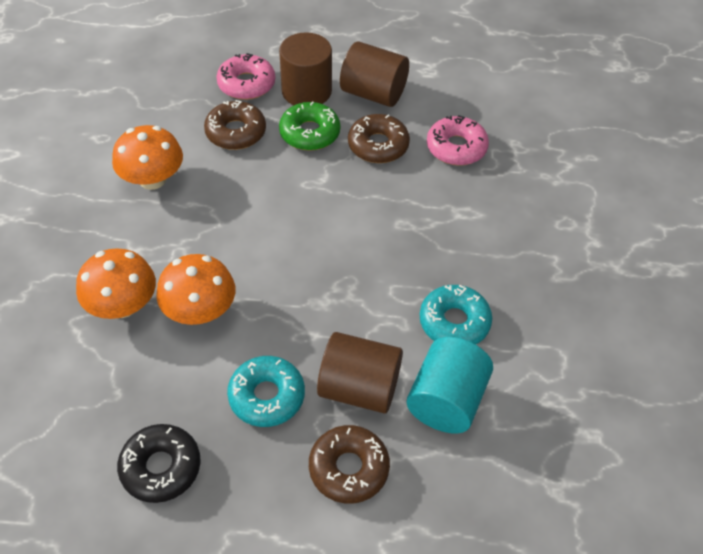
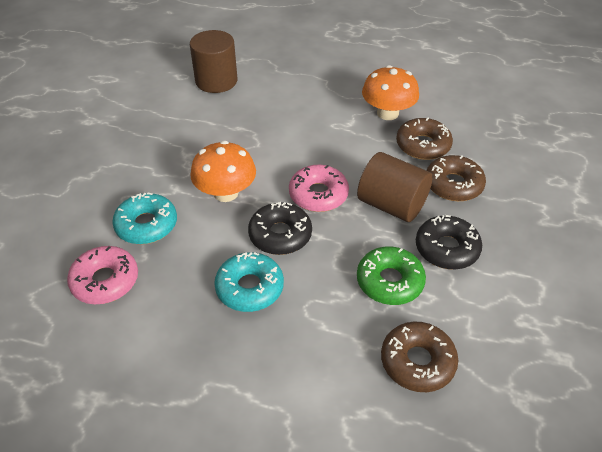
black donut: [117,424,201,503] = 1 -> [248,202,312,255] [416,215,482,270] = 2
brown cylinder: [279,32,332,105] [317,332,403,414] [340,41,409,107] = 3 -> [190,30,237,93] [357,152,433,222] = 2
orange mushroom: [76,248,156,319] [112,125,183,190] [156,254,235,325] = 3 -> [190,141,256,202] [362,65,419,120] = 2
turquoise cylinder: [407,337,493,434] = 1 -> none = 0

